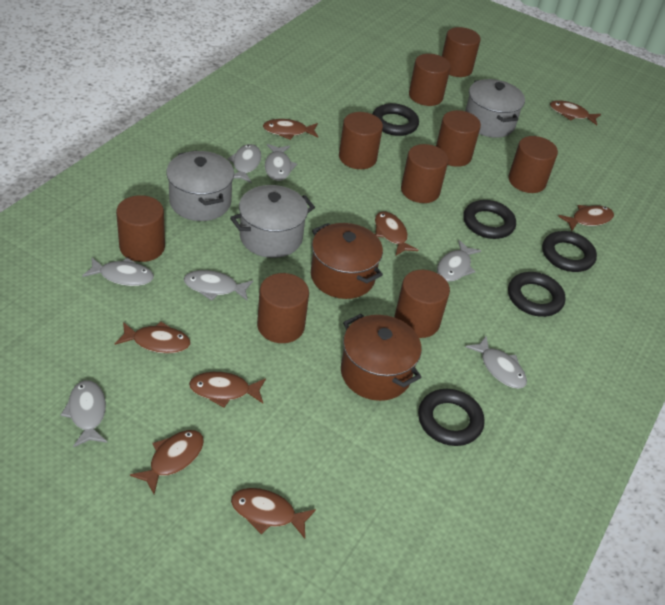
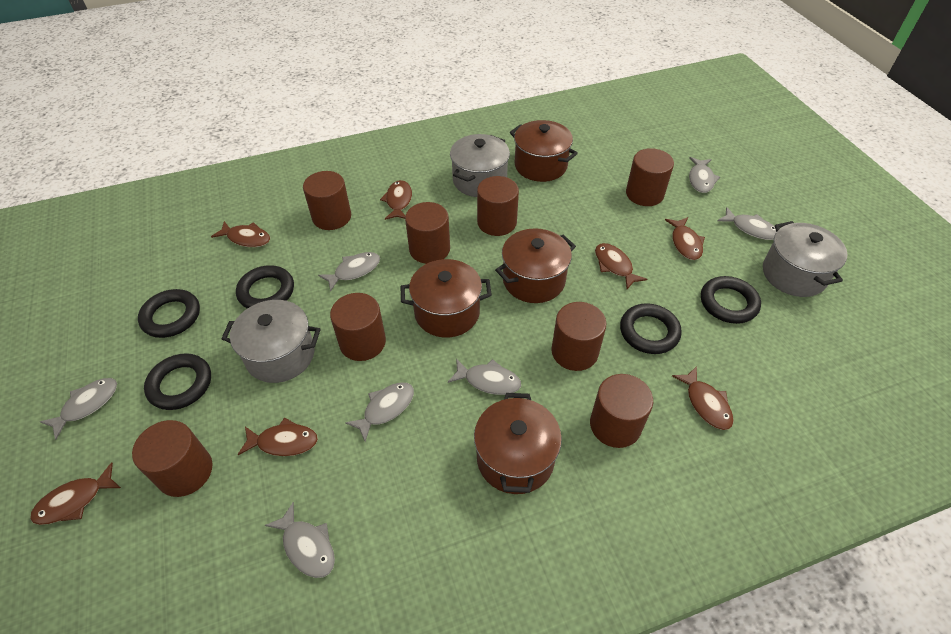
brown cylinder: [116,195,165,262] [257,273,309,343] [339,112,383,169] [395,270,450,338] [401,144,448,203] [409,54,451,106] [436,110,481,167] [442,27,480,77] [508,136,558,193] = 9 -> [132,420,213,497] [303,171,351,230] [330,293,386,361] [405,202,450,264] [477,176,519,236] [551,302,606,371] [590,374,653,448] [626,148,674,206] = 8
brown fish: [115,322,190,353] [130,430,204,494] [189,372,266,408] [231,488,316,538] [263,119,318,140] [375,211,418,255] [550,100,601,125] [558,205,614,231] = 8 -> [30,462,121,525] [211,221,270,247] [237,418,318,456] [380,180,412,220] [595,243,647,289] [665,217,705,260] [672,366,734,430] = 7
brown pot: [311,223,383,299] [341,314,422,401] = 2 -> [401,259,492,338] [474,393,562,494] [495,228,576,303] [510,120,578,182] = 4

